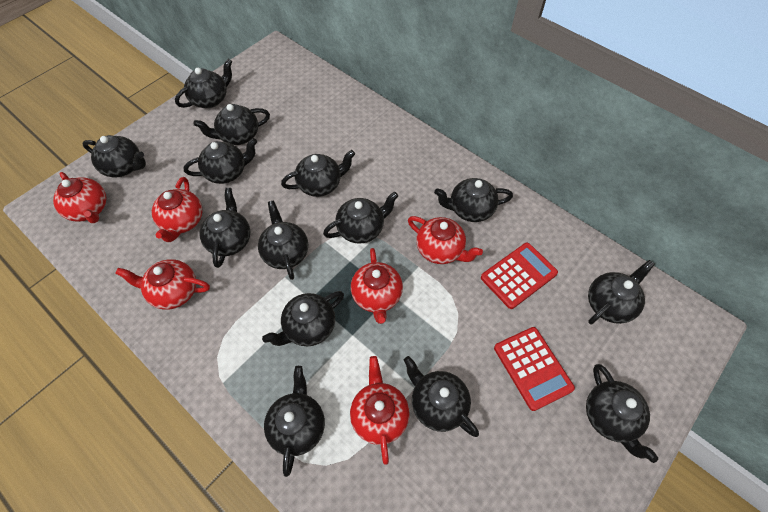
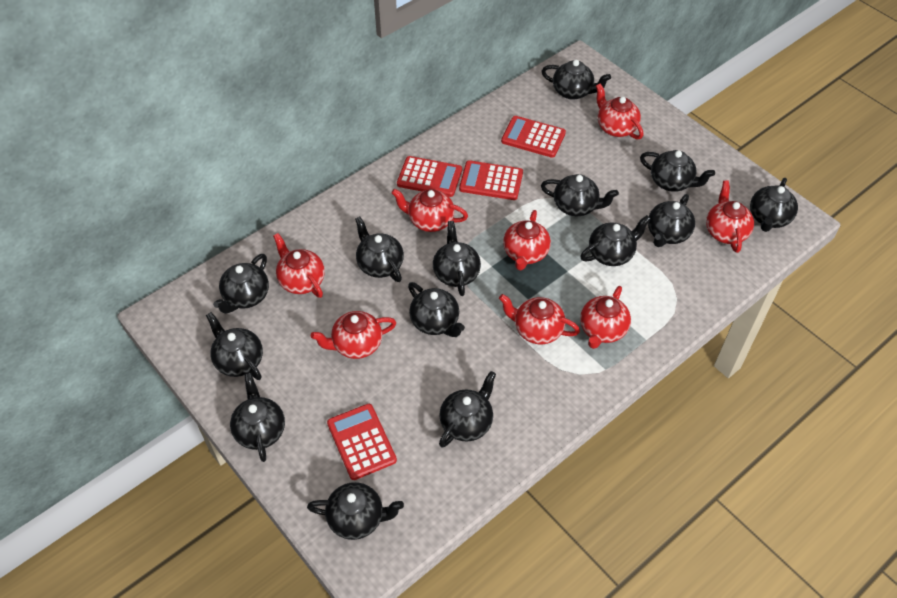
red calculator: [481,243,558,309] [494,327,575,411] = 2 -> [327,404,397,480] [397,156,462,197] [459,160,523,200] [501,116,566,158] = 4
red teapot: [53,172,107,223] [115,259,210,310] [152,177,202,242] [350,356,410,465] [351,248,403,324] [408,216,483,264] = 6 -> [273,233,325,298] [311,311,396,359] [391,189,468,232] [499,294,580,344] [503,210,551,270] [580,286,631,349] [596,83,643,139] [706,180,754,253] = 8

